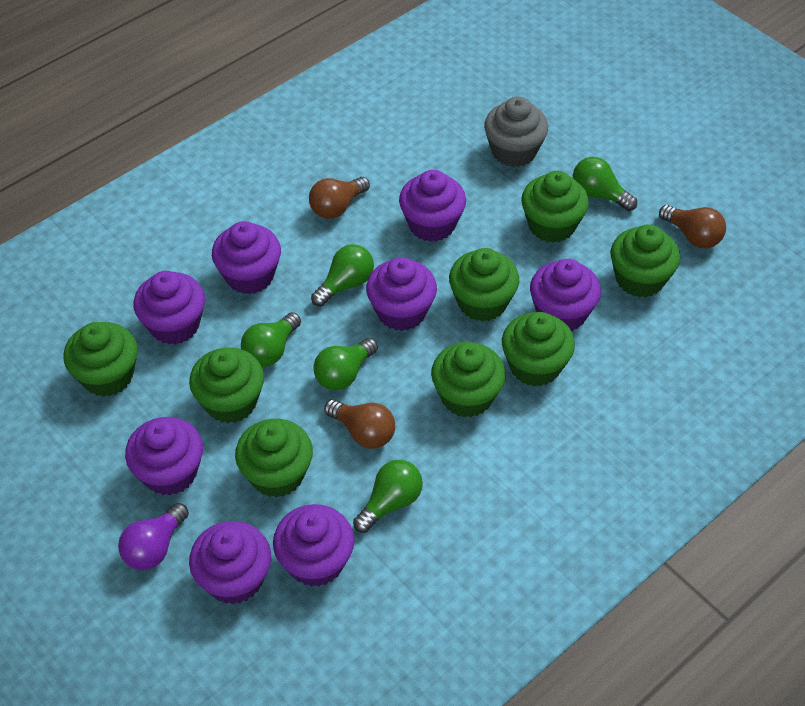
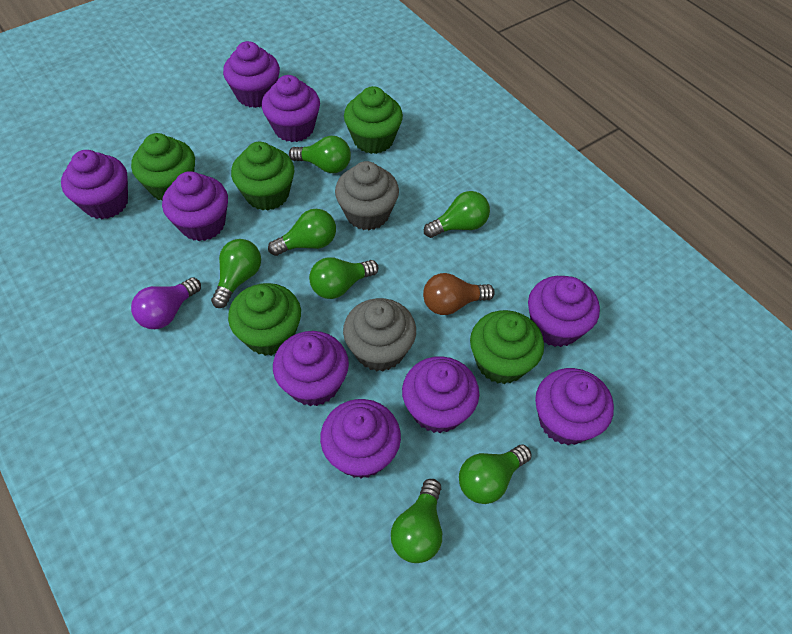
brown light bulb: [309,177,370,219] [324,399,395,449] [659,205,726,248] = 3 -> [423,273,495,315] = 1
green cupcake: [63,322,138,397] [189,348,264,423] [235,419,313,497] [431,342,506,417] [449,248,519,321] [502,312,575,386] [521,171,589,243] [611,224,680,297] = 8 -> [131,133,195,200] [228,283,301,356] [231,142,294,211] [344,86,403,154] [470,310,544,384] = 5
green light bulb: [241,312,301,367] [311,244,374,307] [313,338,378,390] [353,460,423,533] [573,157,637,211] = 5 -> [211,239,261,308] [268,209,336,256] [289,136,351,173] [309,257,378,299] [391,479,442,563] [424,191,490,238] [459,445,532,504] = 7
grey cupcake: [484,96,548,167] = 1 -> [335,161,399,230] [343,298,416,372] = 2
purple cupcake: [125,417,203,496] [134,271,205,345] [189,521,271,604] [212,221,281,294] [273,504,354,587] [366,257,437,331] [399,170,466,242] [530,259,601,331] = 8 -> [61,150,128,219] [162,171,228,241] [223,41,280,108] [262,75,320,142] [273,331,349,406] [320,399,401,478] [402,356,479,433] [528,276,600,347] [535,368,614,445] = 9

